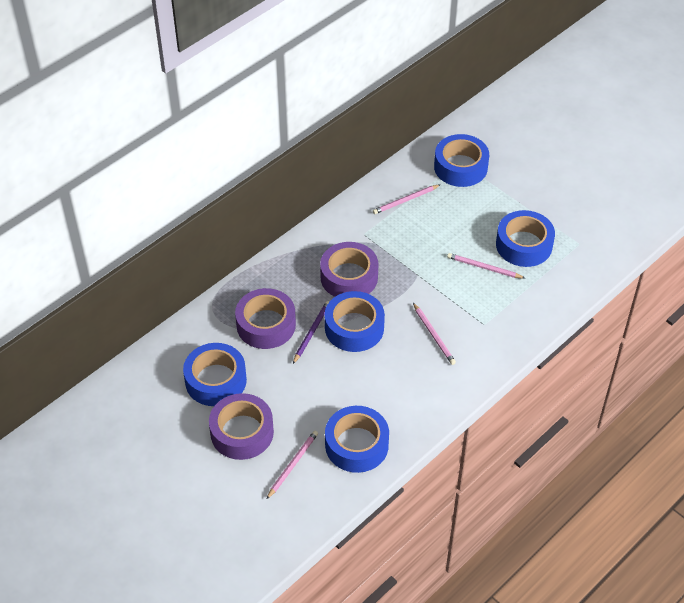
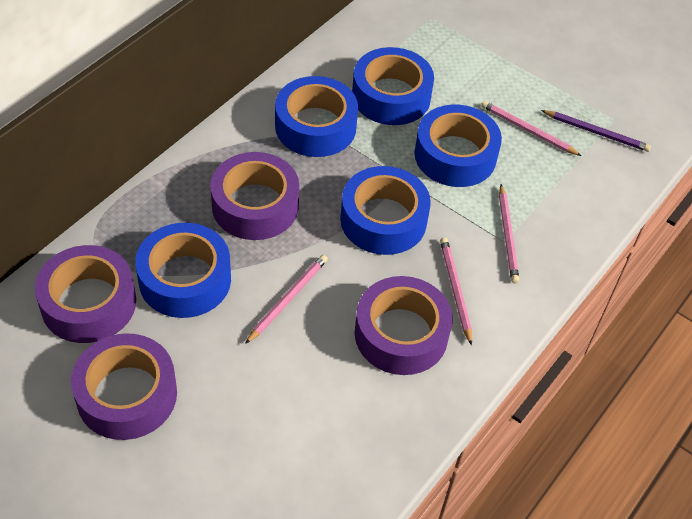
purple tape: [209,393,274,460] [235,288,296,349] [320,242,378,297] = 3 -> [35,245,136,343] [71,333,177,440] [210,152,299,240] [355,276,453,375] = 4

